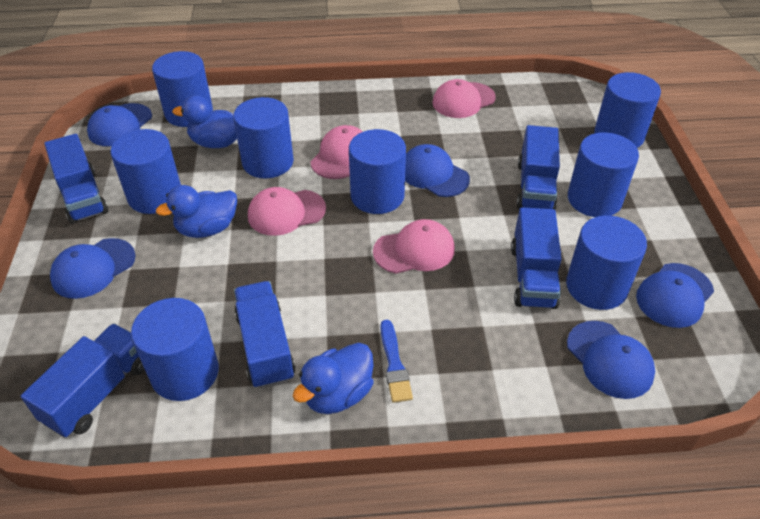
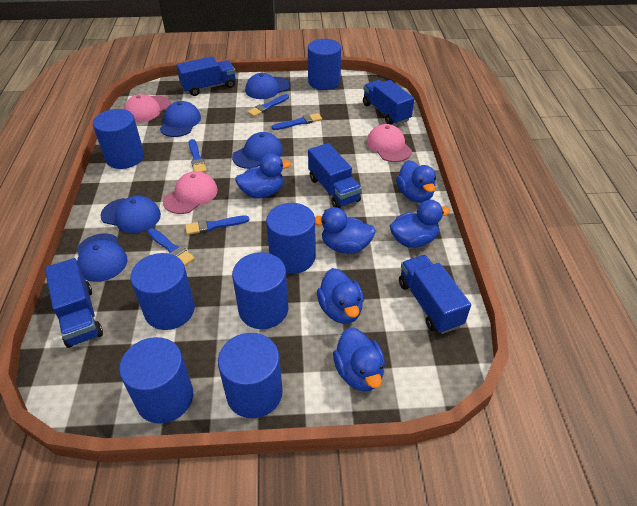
blue brush: [380,320,413,403] = 1 -> [148,228,195,266] [185,215,249,235] [189,139,207,173] [247,94,289,117] [272,113,322,130] = 5
blue cylinder: [110,129,181,214] [131,298,219,401] [152,51,213,127] [233,97,294,179] [349,129,406,214] [566,215,647,310] [568,132,639,217] [594,72,661,148] = 8 -> [93,109,144,169] [119,337,193,424] [130,253,195,330] [218,333,283,418] [232,252,288,329] [266,203,316,274] [308,39,341,90] = 7
blue duck: [156,185,237,238] [172,95,237,148] [293,343,374,414] = 3 -> [235,154,291,198] [315,207,376,254] [317,268,364,324] [333,327,385,391] [390,200,450,248] [396,160,436,203] = 6
pink cap: [248,187,326,236] [310,125,363,179] [373,219,455,274] [432,79,496,118] = 4 -> [124,94,171,122] [163,171,218,214] [367,124,412,162] = 3

